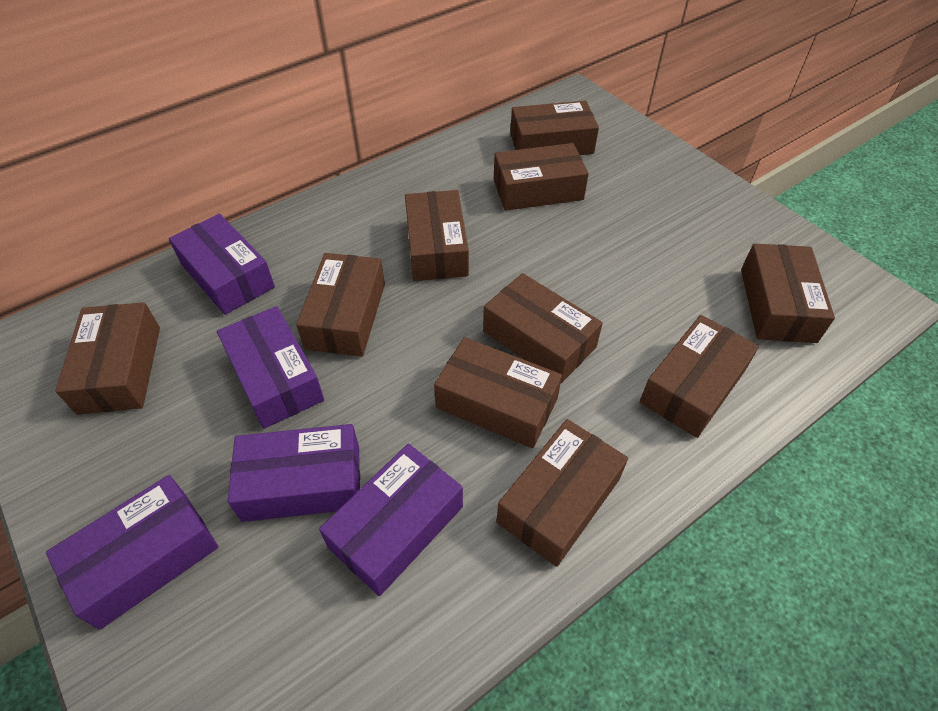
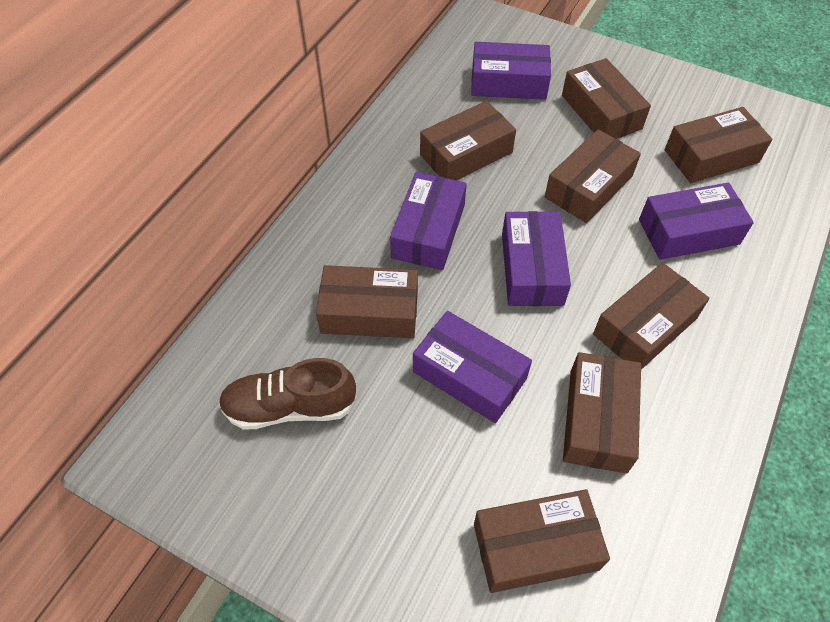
brown box: [55,302,160,415] [296,253,385,356] [405,190,469,281] [434,337,562,448] [483,273,603,383] [494,143,589,211] [497,419,628,567] [510,100,599,155] [640,315,759,438] [741,243,835,343] = 10 -> [316,265,418,338] [420,101,516,181] [474,489,610,593] [545,129,641,223] [562,58,651,139] [563,352,641,474] [593,262,710,370] [665,107,772,183] = 8
brown shoe: none = 0 -> [219,358,357,430] = 1

